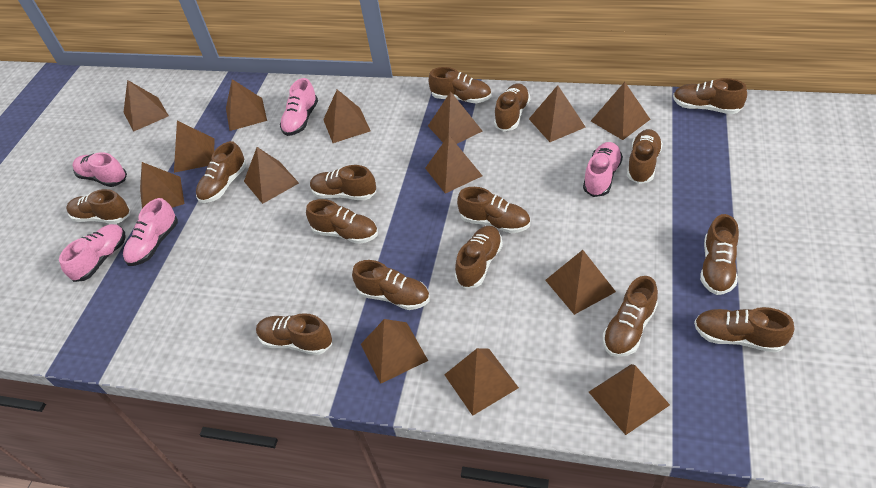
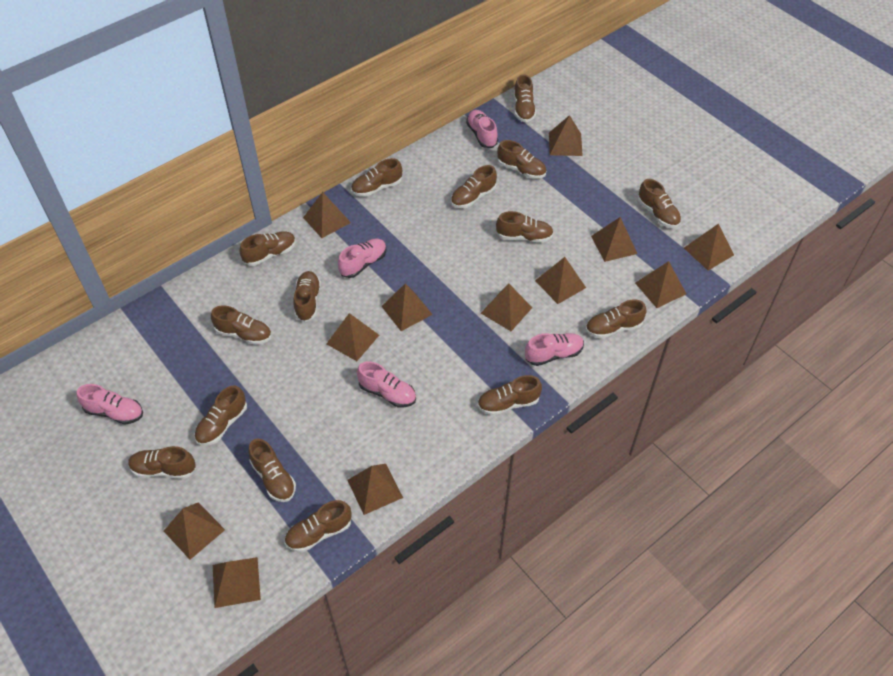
brown pyramid: [123,80,169,132] [140,162,185,208] [174,121,215,173] [226,79,267,131] [244,147,299,204] [323,89,370,143] [361,319,428,384] [425,135,482,194] [428,91,483,144] [444,348,519,416] [529,85,585,142] [545,250,616,315] [589,364,670,435] [591,82,650,140] = 14 -> [164,502,225,560] [213,557,261,608] [303,192,351,238] [327,313,379,361] [347,464,403,515] [381,283,433,331] [481,284,532,331] [535,257,586,304] [549,115,583,156] [591,217,637,262] [635,261,686,308] [684,223,734,270] = 12

